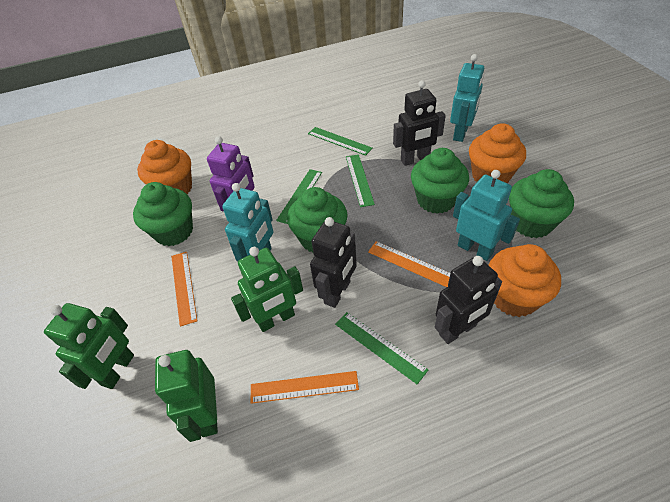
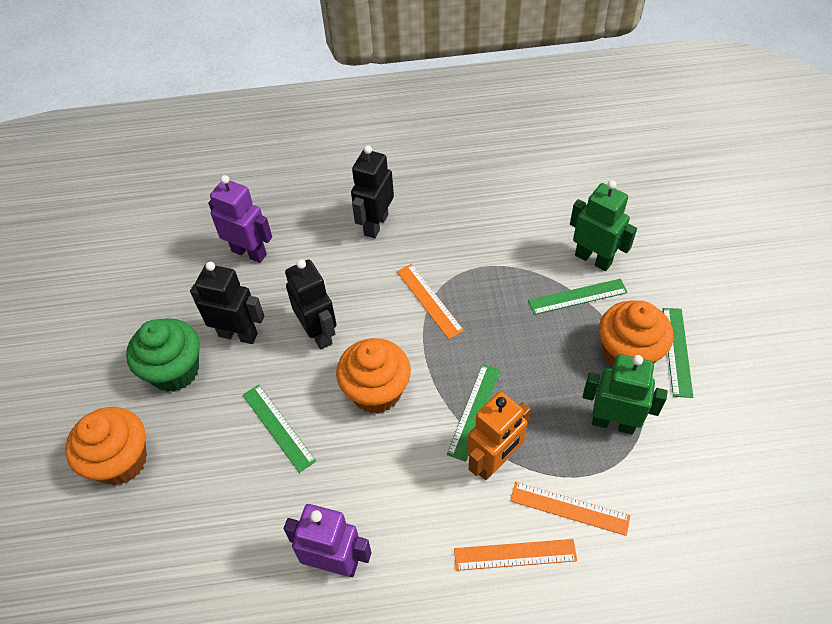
green cupcake: [133,182,193,246] [287,187,347,252] [411,148,469,214] [509,169,574,238] = 4 -> [126,318,200,392] = 1
green robot: [44,303,134,389] [155,350,218,442] [231,247,303,332] = 3 -> [570,180,637,271] [583,354,668,435] = 2
orange robot: none = 0 -> [468,392,531,480] = 1
purple robot: [207,136,255,212] = 1 -> [208,175,272,263] [284,504,371,577] = 2
turquoise robot: [222,183,274,261] [450,54,484,142] [453,170,520,261] = 3 -> none = 0

